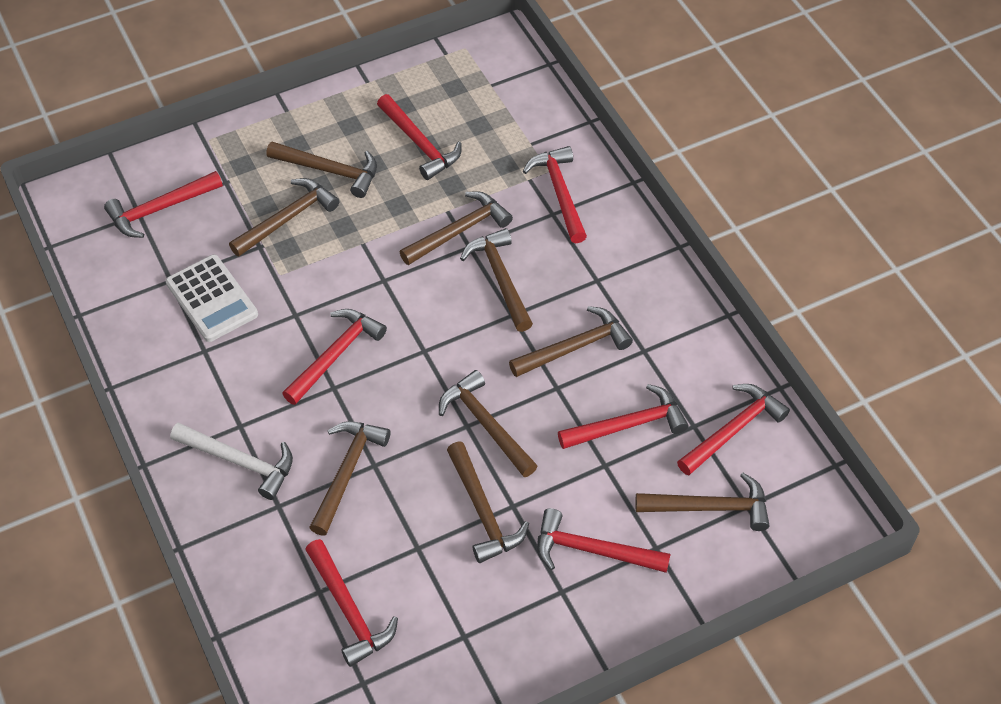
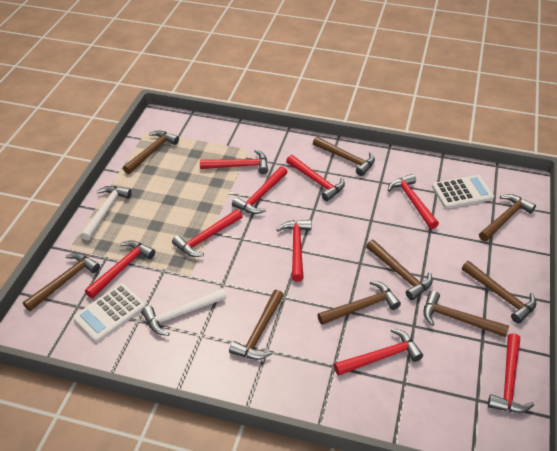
red hammer: [104,171,223,238] [282,309,387,405] [305,539,398,667] [377,94,462,180] [523,146,587,243] [537,508,670,573] [558,384,689,449] [677,384,790,476] = 8 -> [85,240,155,298] [172,209,243,257] [200,150,268,174] [232,166,287,214] [276,220,311,282] [286,155,345,201] [334,329,423,376] [387,174,439,229] [488,333,534,413] = 9
white calculator: [166,255,258,342] = 1 -> [73,283,146,342] [432,175,494,209] = 2
white hammer: [170,423,293,500] = 1 -> [80,186,132,241] [142,288,226,336] = 2

